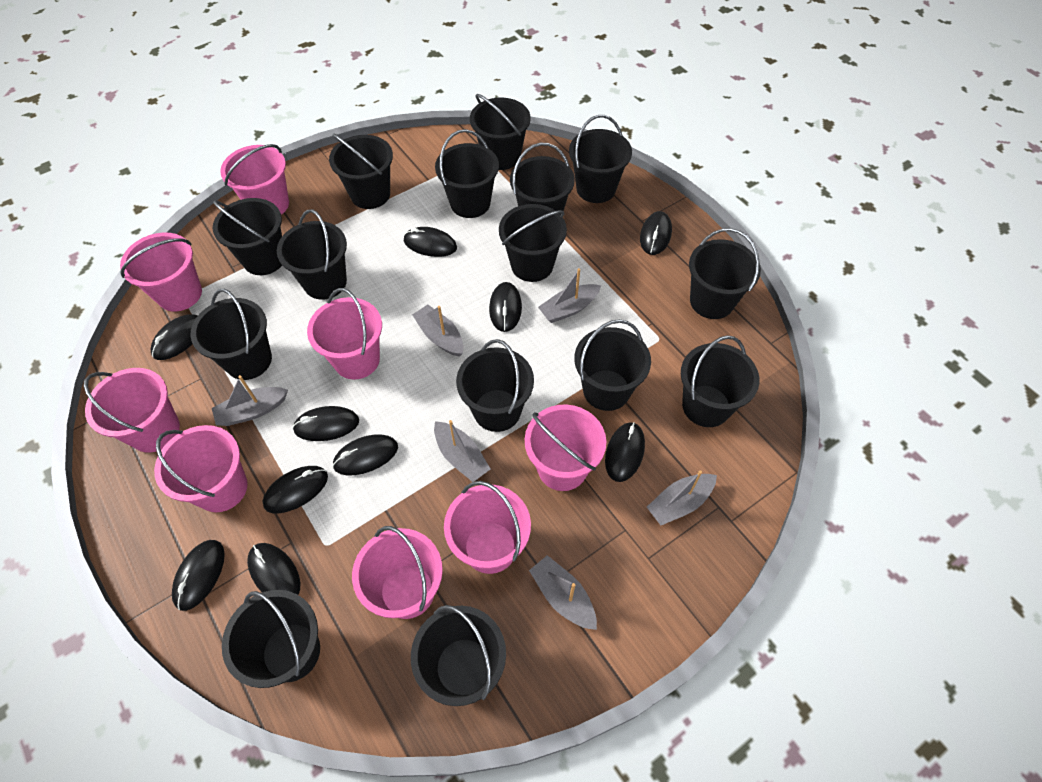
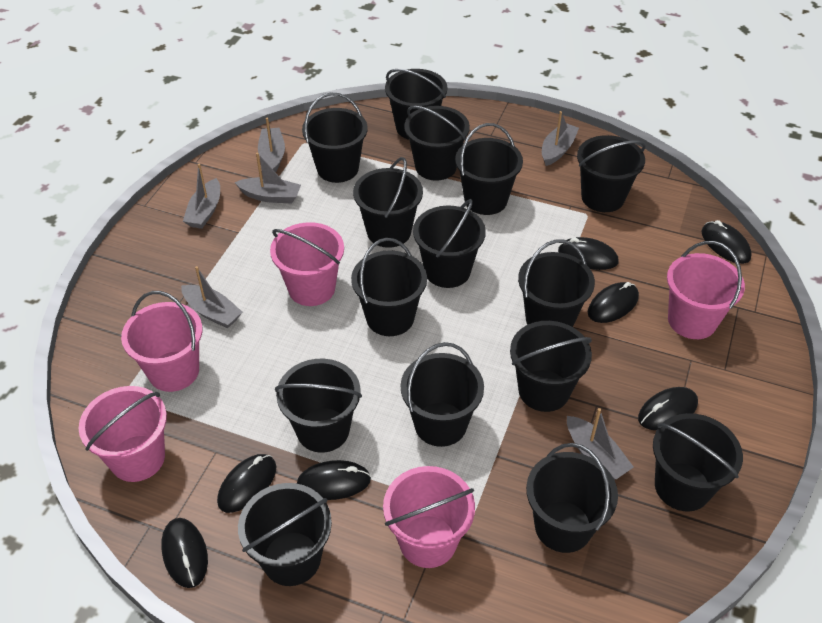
black mouse: [151,314,198,360] [172,540,225,611] [247,543,300,595] [262,466,328,513] [292,406,359,441] [332,435,398,475] [404,227,457,257] [489,282,522,332] [605,422,645,482] [640,211,672,255] = 10 -> [161,518,208,588] [217,454,276,513] [297,460,371,500] [558,237,619,270] [588,282,639,323] [638,387,698,430] [701,220,752,264] = 7
pink bucket: [84,368,180,453] [120,233,202,312] [154,425,248,512] [220,144,289,215] [307,288,382,380] [352,526,443,619] [444,481,531,574] [525,405,606,491] = 8 -> [79,386,167,482] [121,291,202,392] [270,222,344,306] [383,466,475,568] [667,241,745,339] = 5

